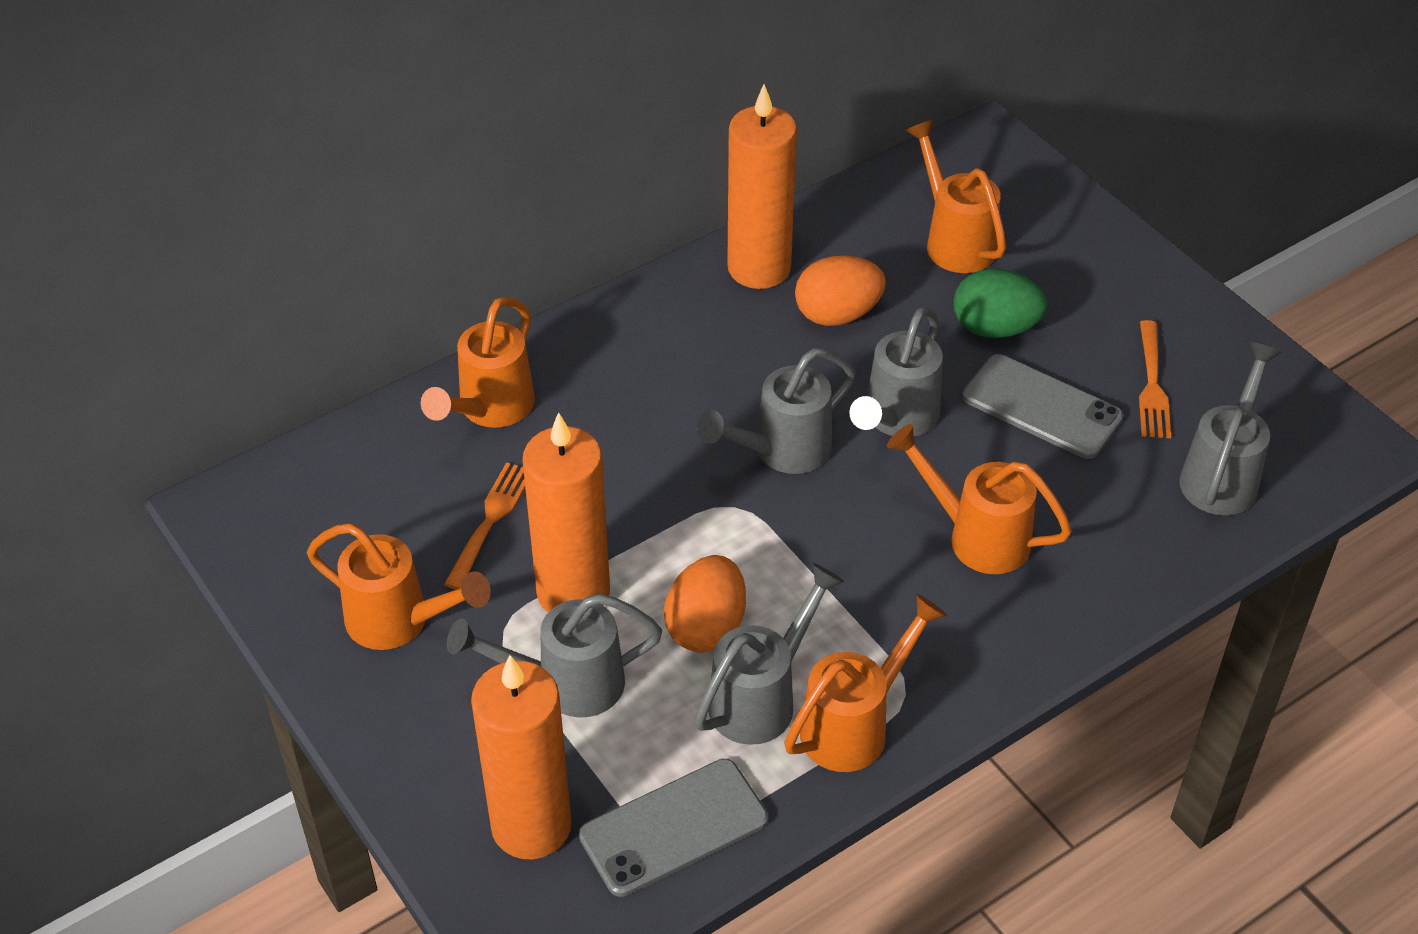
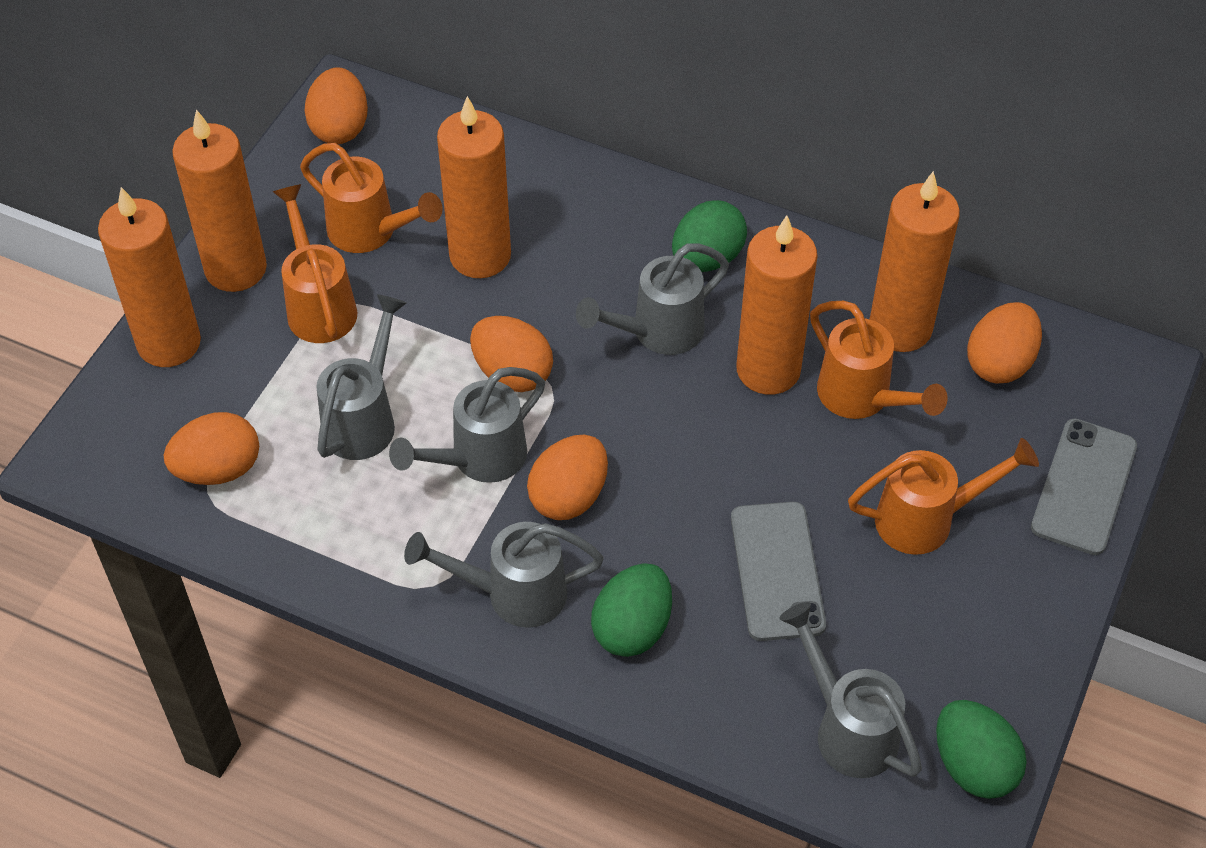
green egg: [953,269,1047,338] = 1 -> [591,563,672,657] [672,200,747,272] [936,700,1027,799] = 3
orange candle: [471,655,572,859] [523,412,610,612] [727,84,797,289] = 3 -> [98,187,201,367] [172,109,267,292] [437,96,511,278] [736,215,817,395] [870,171,960,352] = 5
orange egg: [664,555,746,653] [795,255,886,326] = 2 -> [164,412,259,485] [304,67,368,144] [470,316,553,392] [527,435,608,520] [967,302,1042,383] = 5
orange fork: [444,462,525,590] [1139,320,1171,438] = 2 -> none = 0
orange watering can: [307,523,491,650] [421,296,535,428] [784,594,947,772] [887,424,1072,574] [906,120,1006,273] = 5 -> [273,184,358,343] [300,143,443,253] [810,301,948,419] [848,438,1039,555] = 4

